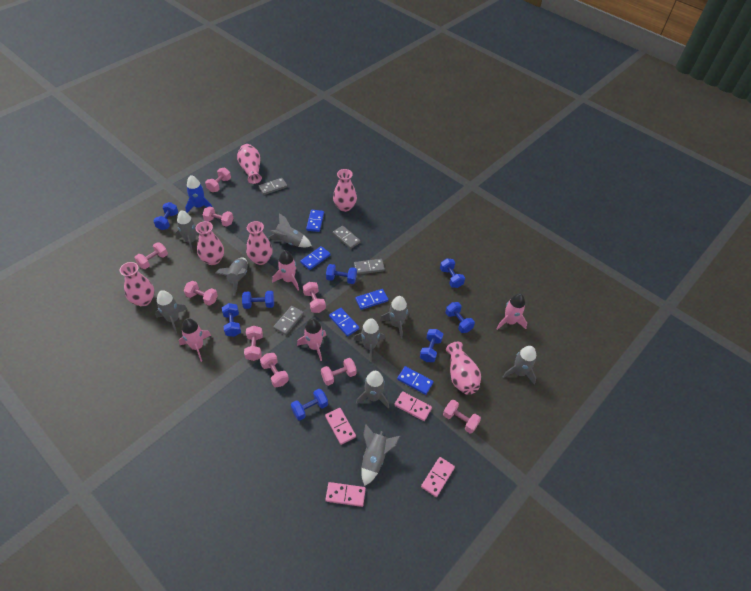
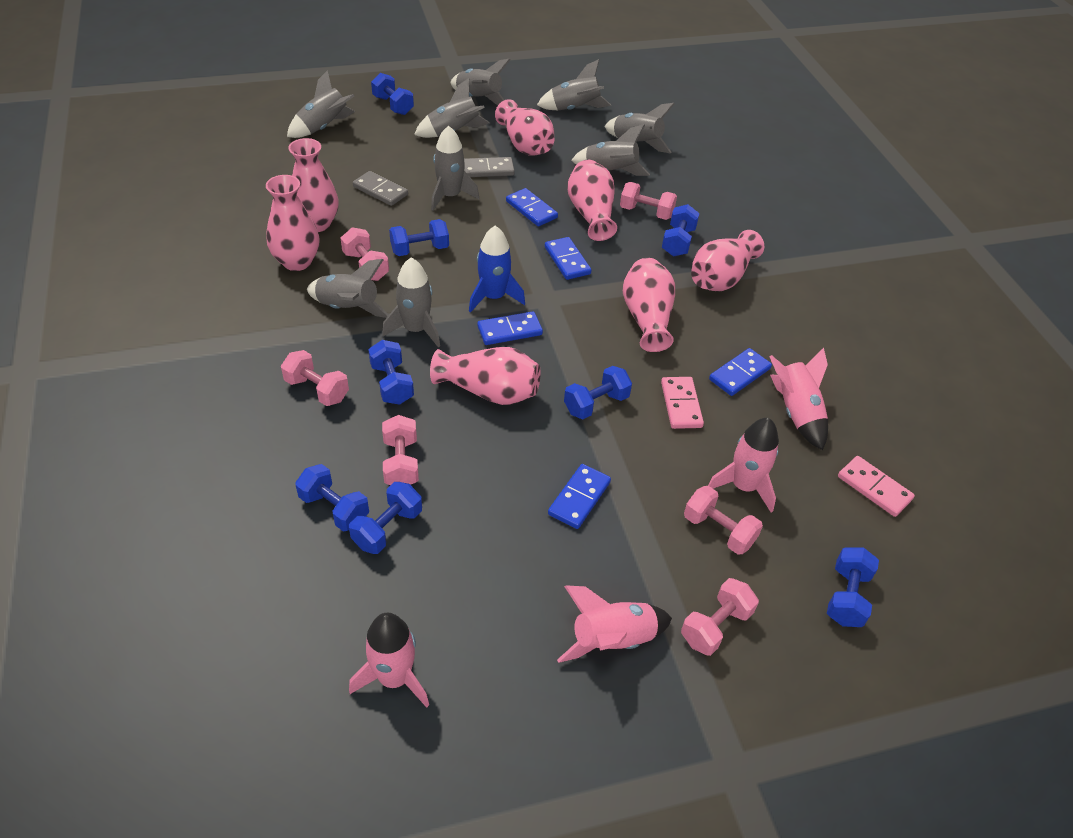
grey domino: [259,178,287,195] [273,306,304,335] [333,226,361,249] [354,259,385,275] = 4 -> [353,171,408,206] [464,157,515,177] = 2
pink domino: [325,408,356,445] [325,482,366,507] [394,391,432,421] [421,457,455,497] = 4 -> [661,377,704,429] [838,456,915,517] = 2
pink dumbbell: [134,242,168,269] [184,281,218,305] [203,206,233,227] [205,168,231,192] [244,326,263,361] [260,353,289,387] [303,282,326,313] [321,358,357,386] [443,400,481,434] = 9 -> [281,350,349,406] [340,227,389,281] [382,415,419,485] [620,182,677,220] [681,578,759,656] [684,486,763,555] = 6
pink vase: [120,262,154,307] [195,221,224,265] [237,144,262,184] [246,221,273,265] [333,169,357,212] [446,342,481,395] = 6 -> [266,175,320,271] [288,138,339,232] [430,347,541,405] [495,99,554,156] [567,160,617,241] [623,258,675,352] [691,230,764,291] = 7

